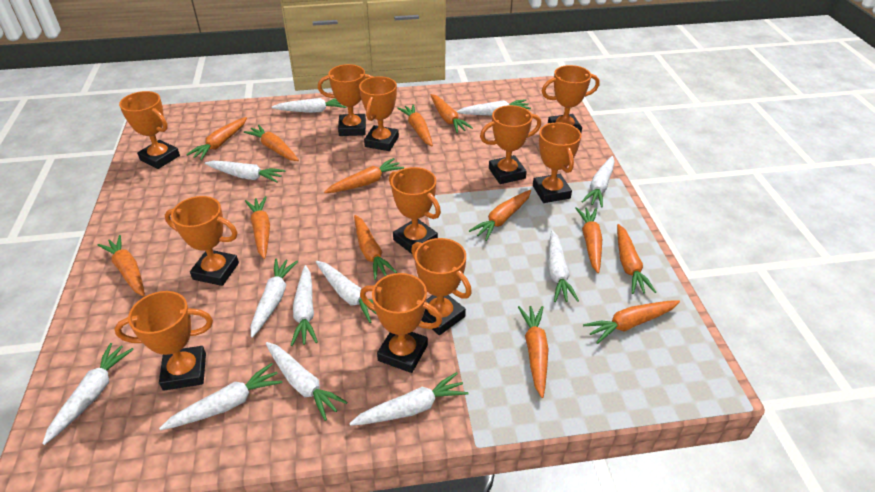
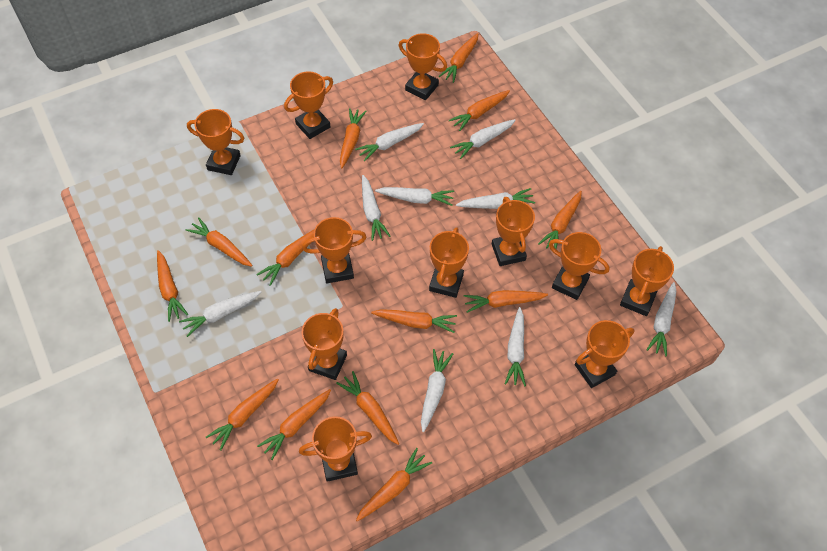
white carrot: [42,343,134,445] [159,363,282,430] [205,161,285,183] [251,259,298,338] [266,342,348,421] [272,98,347,113] [291,265,318,346] [316,261,377,323] [349,372,468,426] [456,99,531,116] [548,231,579,302] [581,156,615,208] = 12 -> [179,291,261,337] [355,123,424,162] [362,175,390,241] [375,187,454,206] [421,349,453,432] [450,119,516,159] [456,188,535,209] [505,307,526,386] [646,282,676,356] = 9

